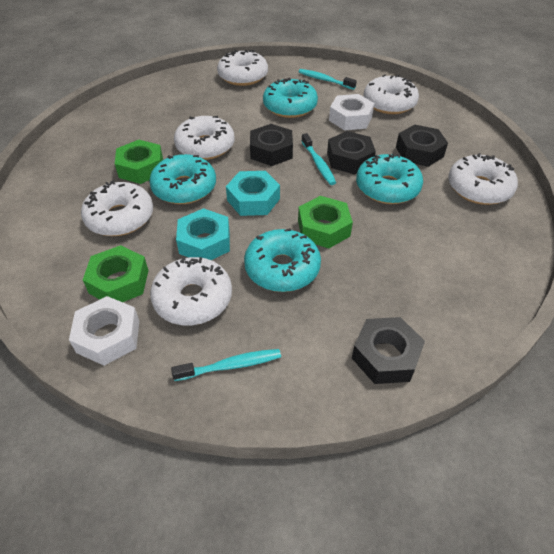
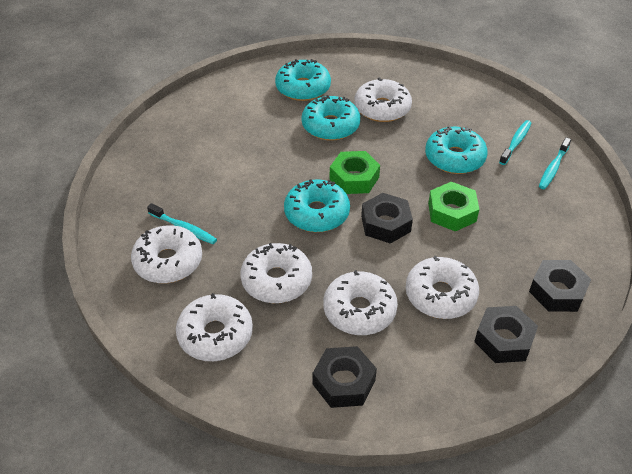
green nut: [83,245,149,302] [115,140,163,184] [298,196,353,248] = 3 -> [329,151,380,194] [428,182,479,231] = 2
turquoise nut: [176,208,230,260] [226,171,280,216] = 2 -> none = 0
white nut: [69,296,139,366] [329,94,374,131] = 2 -> none = 0

